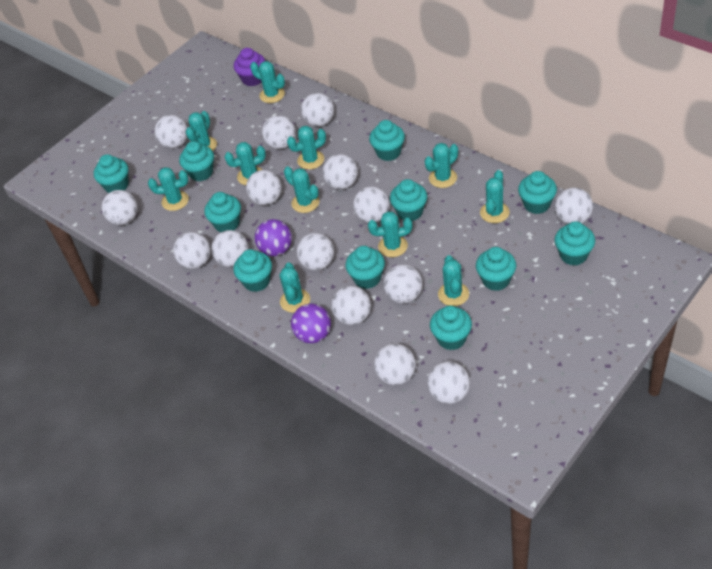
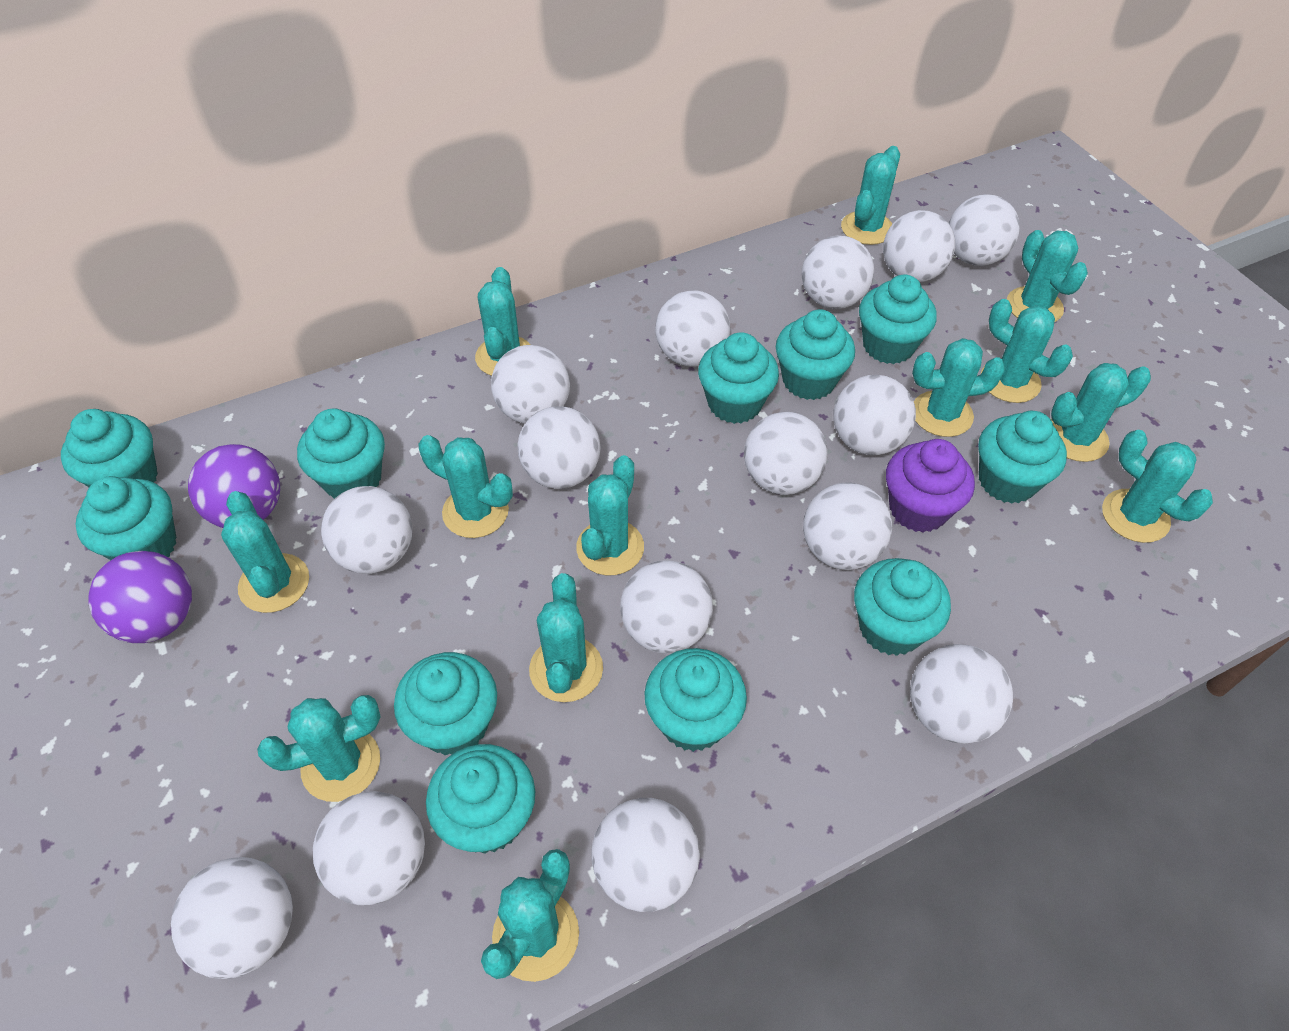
turquoise cactus: [148,167,189,211] [186,111,217,151] [224,142,266,185] [250,61,285,103] [280,263,310,313] [284,166,320,213] [287,126,326,170] [368,211,413,257] [425,143,458,188] [438,255,469,306] [480,170,510,223] = 11 -> [221,491,309,613] [257,695,381,802] [419,435,513,538] [475,267,531,376] [481,849,579,982] [529,573,603,702] [576,455,644,575] [841,146,900,245] [912,338,1005,437] [981,299,1073,403] [1007,230,1088,322] [1051,363,1151,462] [1102,430,1213,543] = 13

